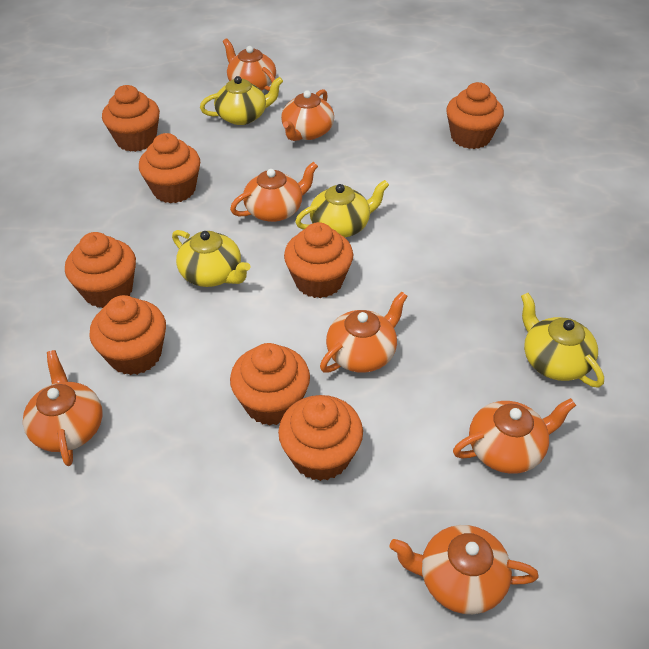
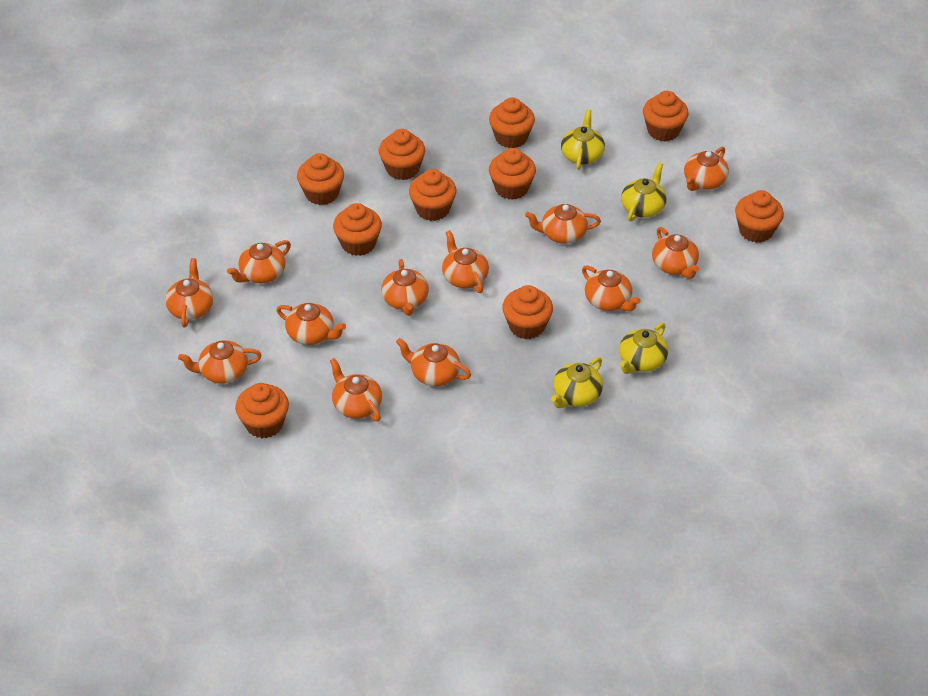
orange cupcake: [65,232,136,308] [89,295,166,375] [102,85,160,152] [139,133,200,203] [230,343,310,426] [278,395,363,481] [284,222,353,298] [446,82,504,149] = 8 -> [235,383,289,438] [297,153,344,205] [333,203,382,256] [379,129,425,180] [409,169,457,221] [489,97,535,148] [489,148,536,200] [502,285,553,339] [643,91,689,141] [735,190,784,243] = 10
orange teapot: [23,350,102,466] [223,38,276,91] [230,161,318,222] [281,89,334,141] [320,291,408,373] [389,525,539,614] [453,398,576,474] = 7 -> [165,258,213,327] [178,340,262,384] [227,240,291,283] [276,303,346,345] [330,358,382,421] [381,259,429,316] [396,338,471,386] [442,230,489,293] [525,204,601,244] [582,265,641,312] [652,227,699,279] [684,147,729,191] = 12

